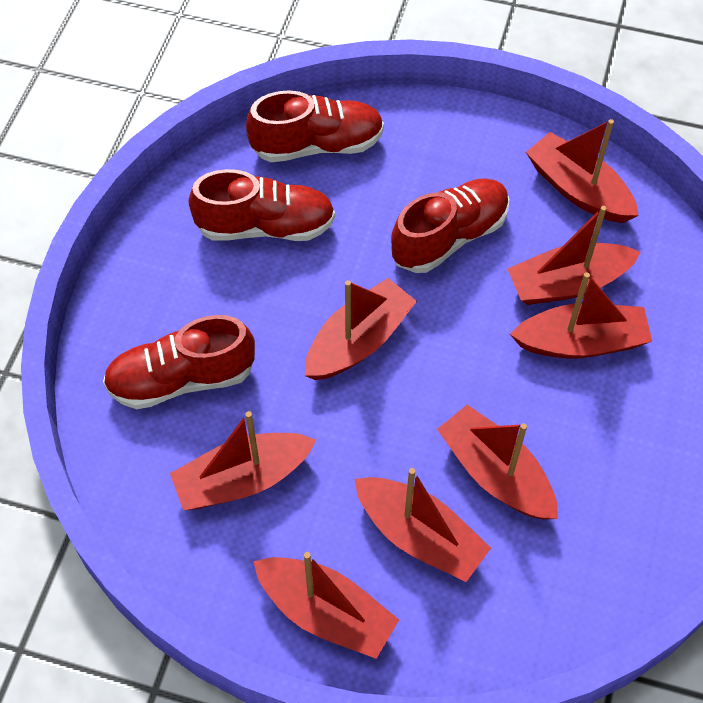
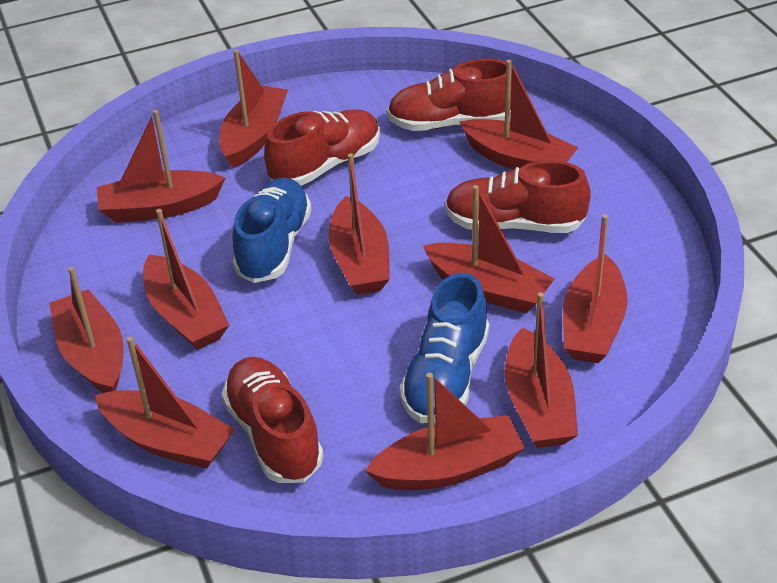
blue shoe: none = 0 -> [233,177,312,283] [400,273,489,423] = 2
red boat: [170,411,316,511] [253,552,399,659] [305,278,417,380] [355,468,491,582] [437,405,558,519] [508,206,641,305] [510,272,652,358] [526,119,639,223] = 8 -> [49,267,124,393] [95,337,235,469] [97,110,225,223] [143,209,229,350] [219,50,288,168] [328,153,390,295] [365,373,525,490] [423,185,555,314] [459,60,578,170] [505,292,578,448] [563,214,627,363] = 11

